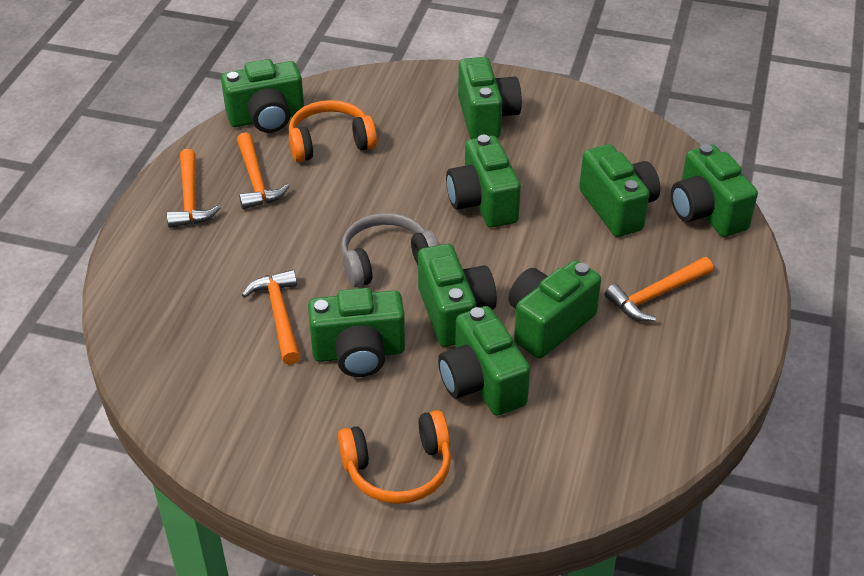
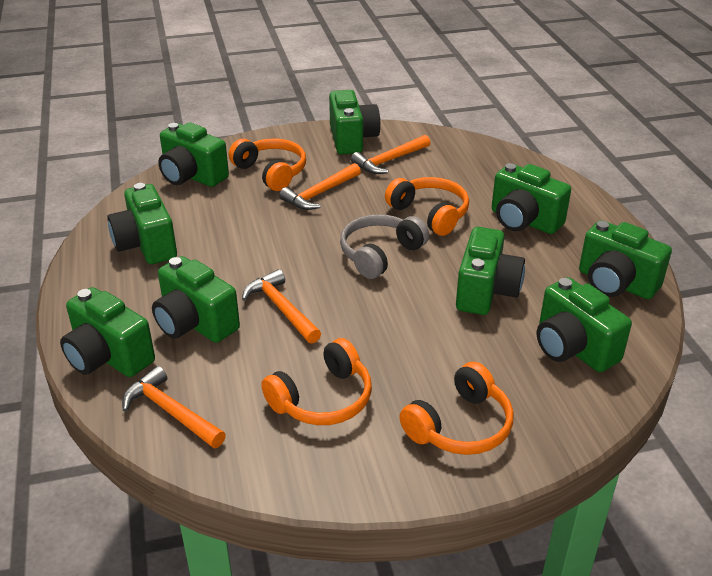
orange headphones: [289,100,377,162] [338,410,451,504] = 2 -> [229,138,306,191] [261,338,372,425] [385,177,469,236] [399,362,514,455] = 4

